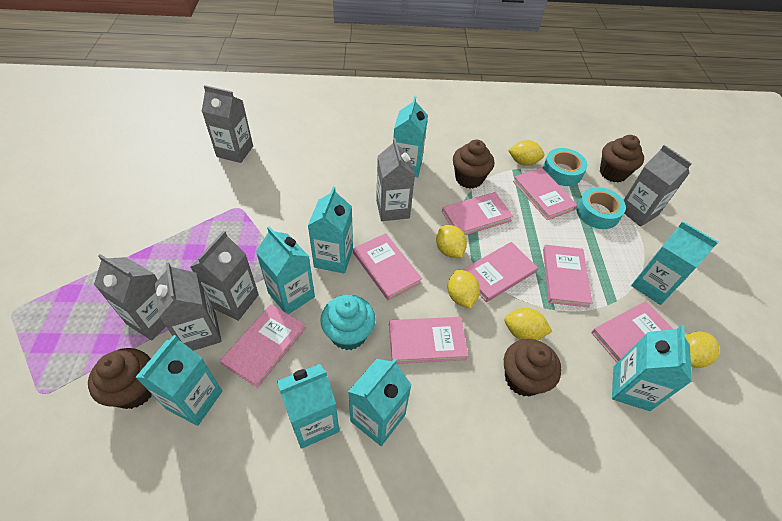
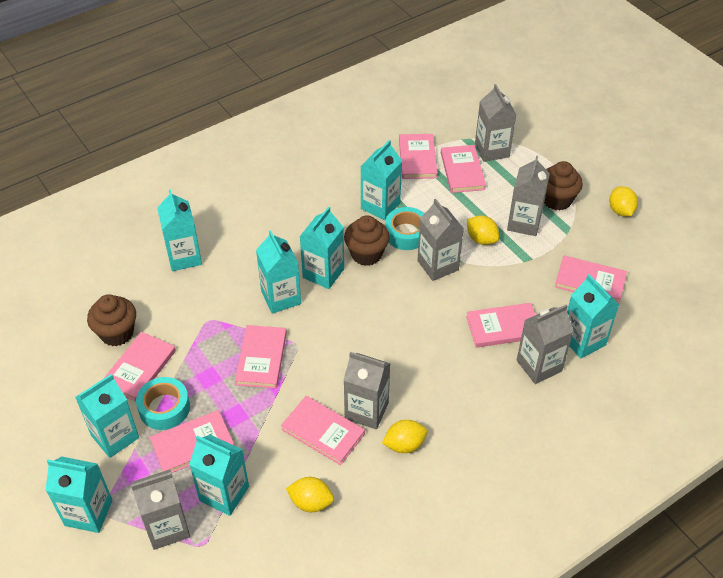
brown cupcake: [88,348,152,409] [453,140,494,189] [504,339,561,397] [600,135,644,183] = 4 -> [87,294,136,346] [344,215,389,266] [544,161,583,211] = 3
turquoise cupcake: [320,295,375,350] = 1 -> none = 0
yellow lemon: [436,225,467,258] [448,270,480,309] [504,308,552,340] [508,140,545,166] [685,331,720,368] = 5 -> [286,477,334,512] [382,420,427,453] [467,215,499,245] [609,186,638,216] = 4

